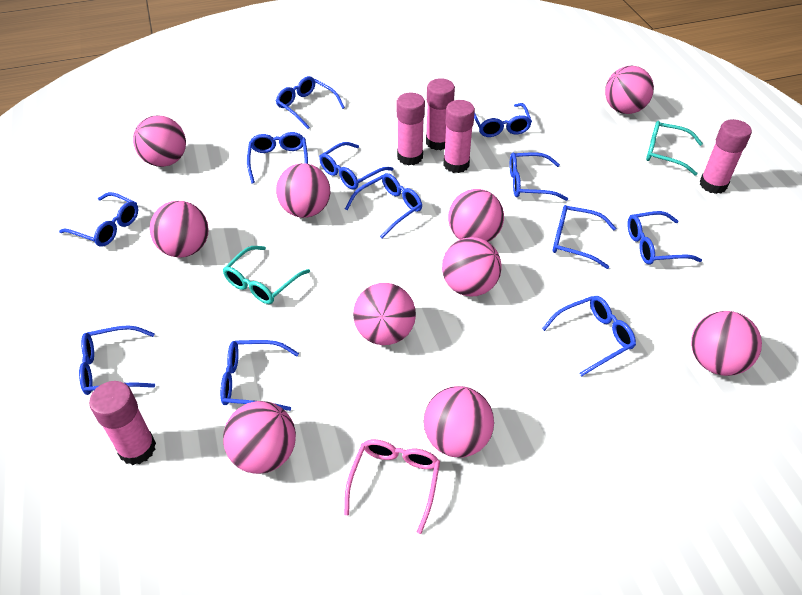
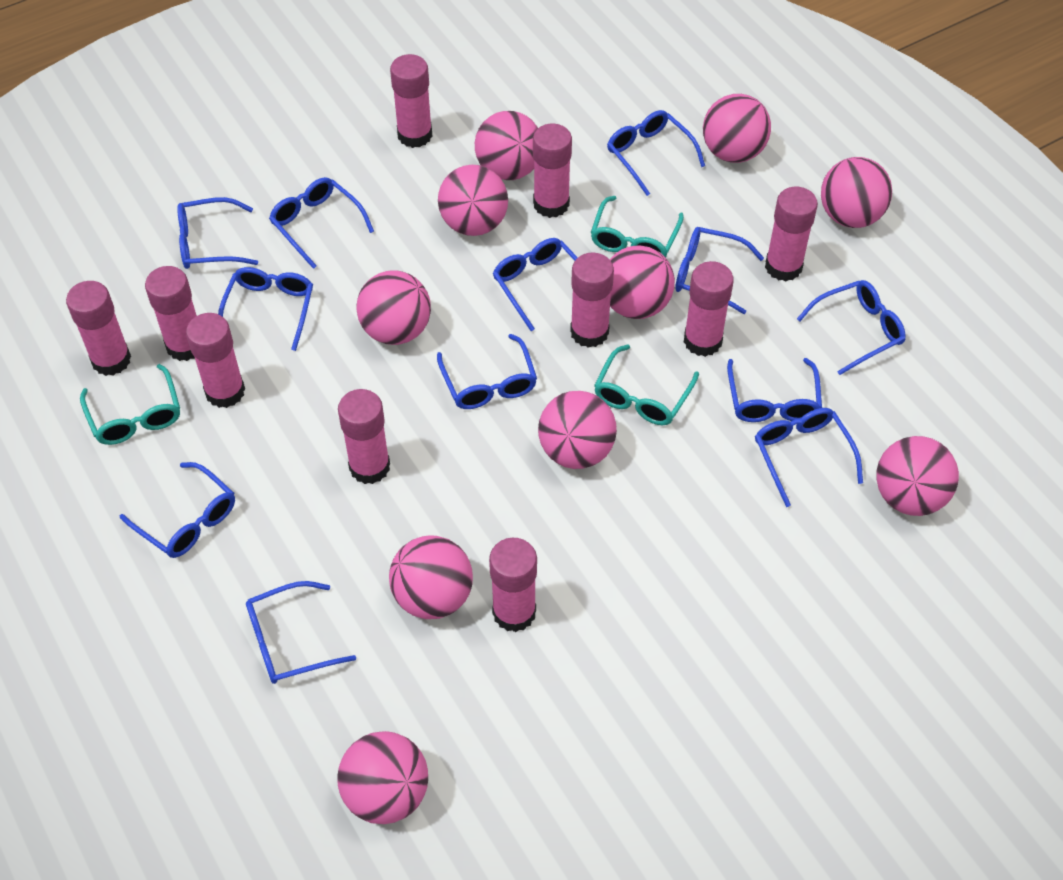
pink glasses: [344,439,440,534] = 1 -> none = 0
pink glue stick: [89,381,156,465] [397,93,425,165] [426,78,455,150] [443,100,475,173] [700,119,752,194] = 5 -> [66,281,131,376] [145,266,197,361] [186,313,245,408] [338,389,390,484] [390,54,433,148] [489,538,537,632] [533,124,572,218] [570,253,614,348] [684,261,734,357] [765,187,818,281] = 10
turquoise glasses: [222,246,310,304] [646,121,703,176] = 2 -> [80,364,180,445] [591,196,684,258] [594,344,699,425] = 3

